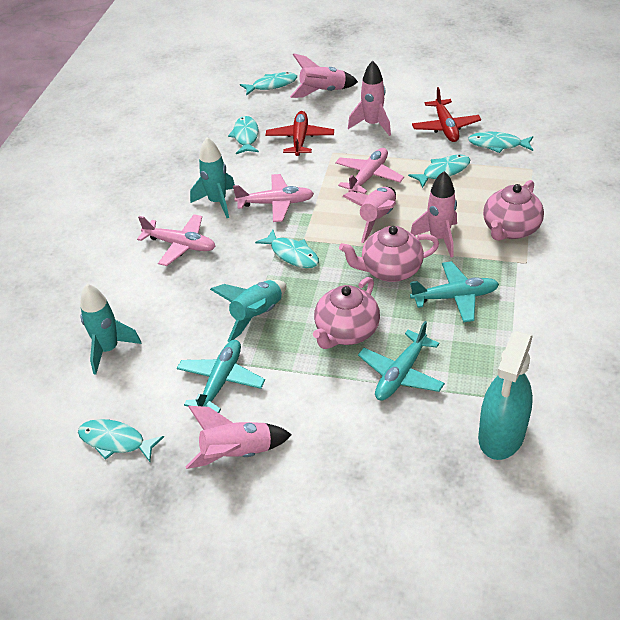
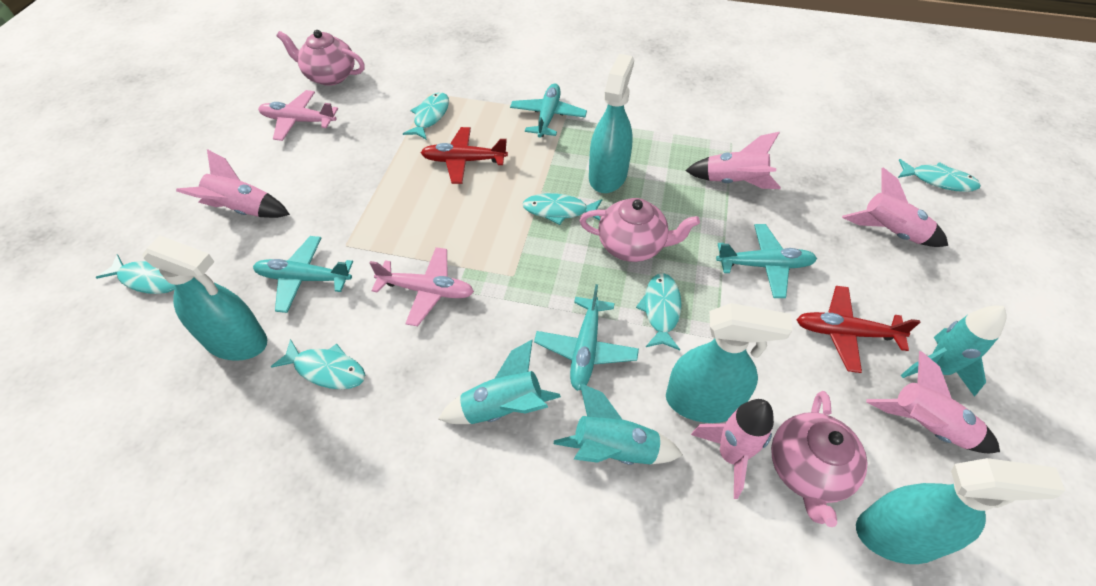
pink plane: [137,214,216,266] [233,174,314,222] [335,148,404,194] = 3 -> [258,90,338,141] [370,247,474,326] = 2
turquoise plane: [177,340,265,413] [358,321,445,400] [410,261,499,322] = 3 -> [253,236,353,313] [510,83,587,138] [534,284,639,391] [716,224,817,298] = 4
turquoise spray bottle: [478,331,533,460] = 1 -> [142,235,267,361] [589,54,634,193] [666,303,793,423] [856,458,1065,564] = 4

